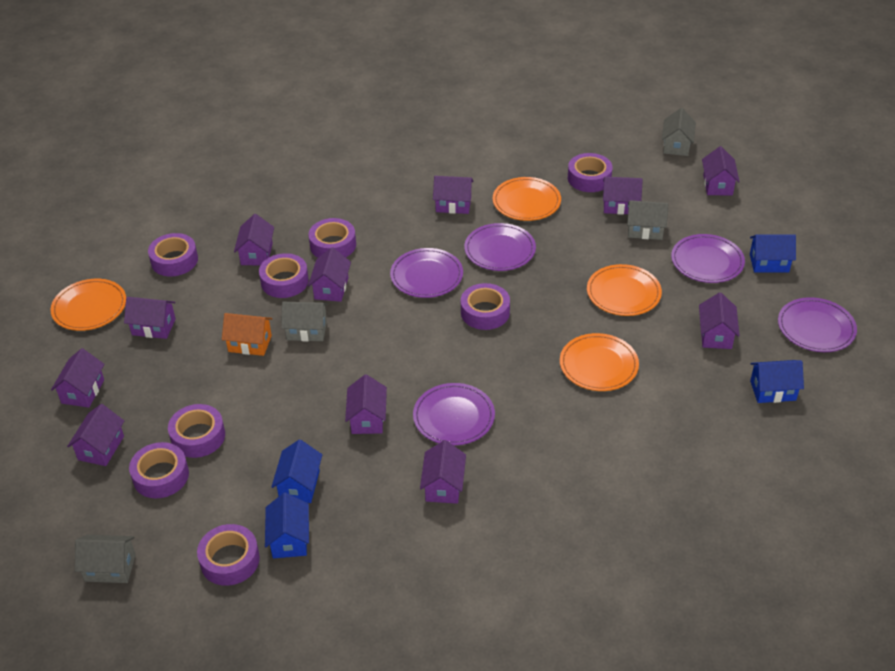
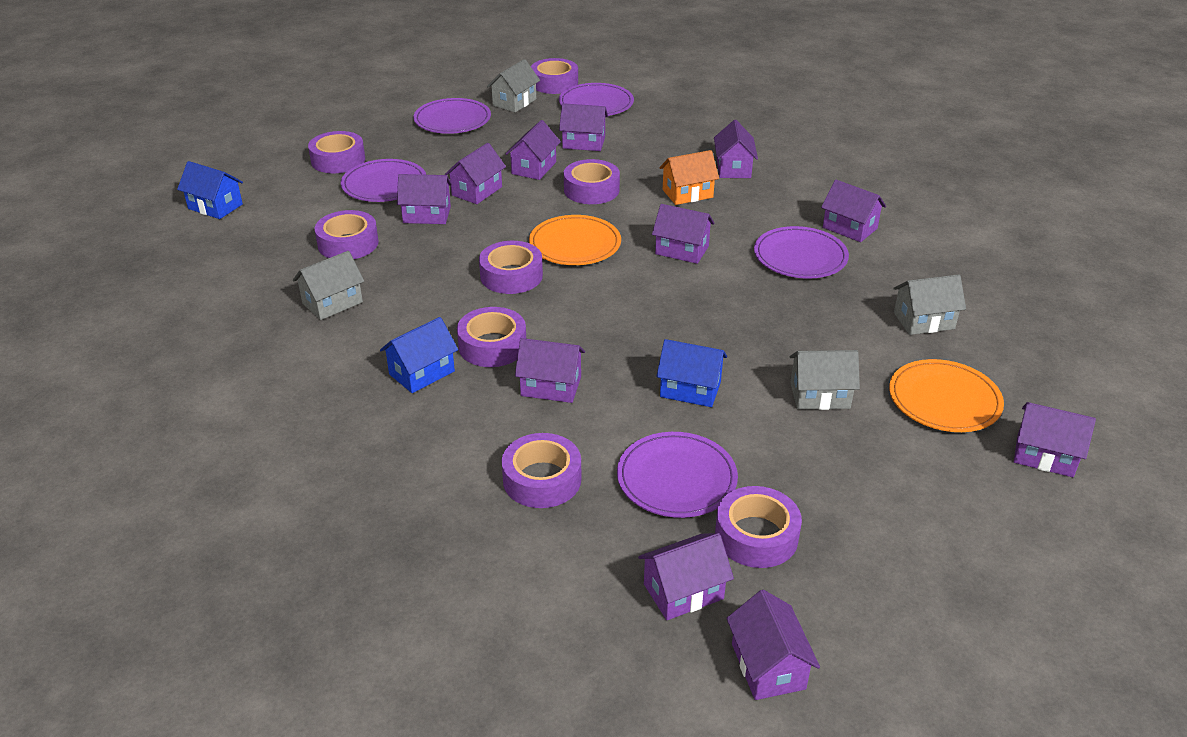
blue house: [265,492,309,559] [271,440,322,503] [750,234,796,273] [750,360,804,403] = 4 -> [177,161,243,219] [380,317,458,393] [656,339,727,407] = 3
orange plate: [50,279,126,331] [493,177,561,221] [560,333,639,391] [587,264,662,316] = 4 -> [529,215,621,265] [889,359,1004,432] = 2

